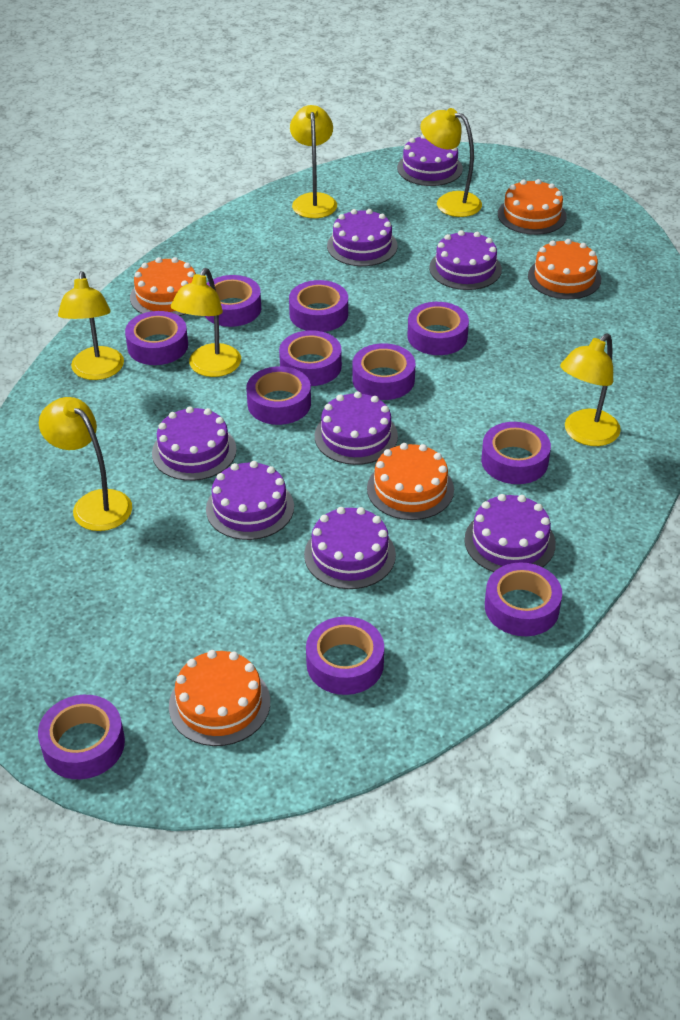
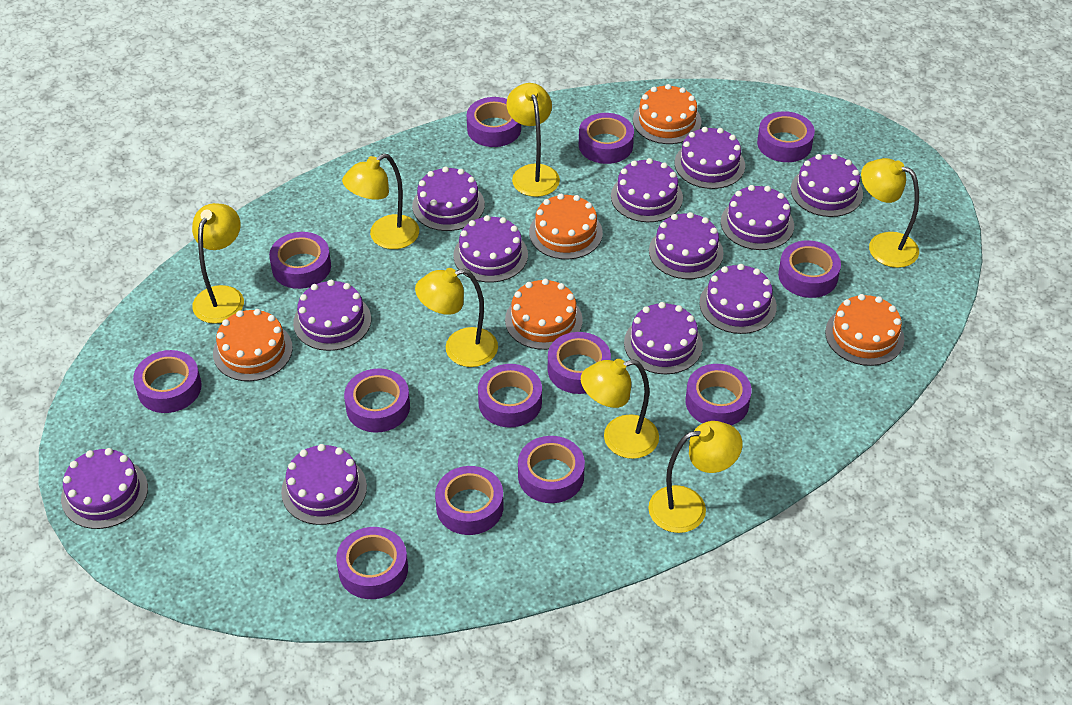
purple cake: [152,406,237,481] [206,461,294,540] [304,507,396,589] [315,391,398,465] [327,209,398,266] [397,134,463,186] [429,230,502,290] [465,494,556,572] = 8 -> [61,448,148,529] [281,444,367,525] [293,280,371,351] [412,166,485,231] [453,215,528,282] [611,158,683,222] [624,302,703,374] [649,212,724,279] [675,127,745,189] [699,264,777,334] [721,185,794,250] [791,154,863,217] = 12
purple tape: [38,695,125,779] [125,311,188,365] [205,275,261,327] [246,366,311,425] [279,330,342,386] [289,280,348,332] [306,616,384,695] [353,343,416,400] [407,302,469,355] [481,422,551,484] [485,562,562,636] = 11 -> [133,350,202,413] [269,232,331,289] [336,527,408,599] [344,368,410,433] [435,466,504,535] [467,97,521,147] [478,364,542,427] [518,436,585,503] [548,332,611,394] [579,113,634,164] [686,364,752,426] [757,111,815,162] [778,240,841,298] = 13
yellow lamp: [39,397,132,531] [58,271,124,380] [171,268,241,377] [290,105,337,218] [420,108,482,217] [560,334,621,446] = 6 -> [192,203,244,324] [342,153,419,249] [415,268,498,367] [506,83,560,197] [581,359,659,459] [648,421,743,533] [861,158,919,268] = 7

